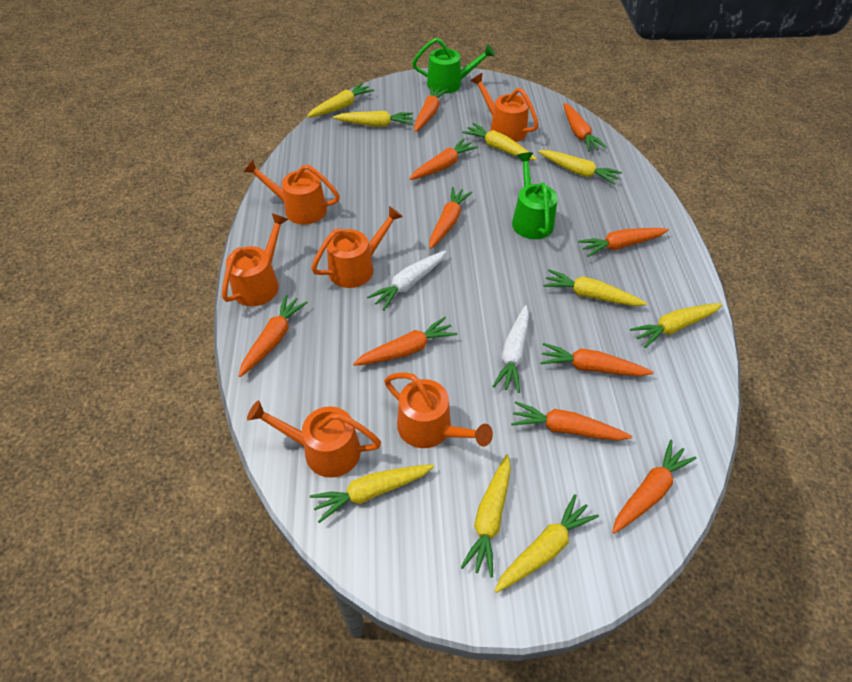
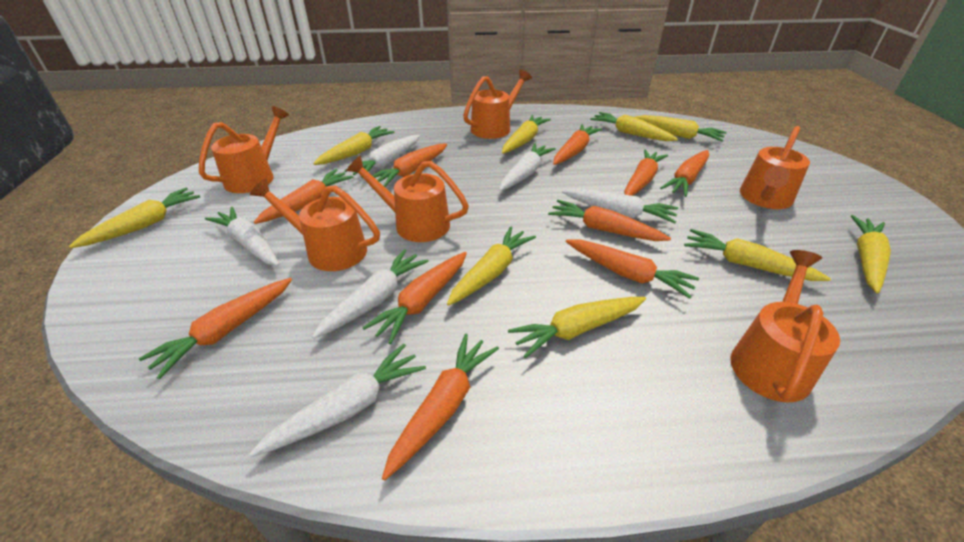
green watering can: [412,38,495,94] [512,152,558,239] = 2 -> none = 0
white carrot: [367,251,446,311] [493,305,529,393] = 2 -> [205,207,279,266] [249,344,426,457] [312,249,429,339] [344,135,420,178] [499,143,556,191] [562,189,678,223] = 6

